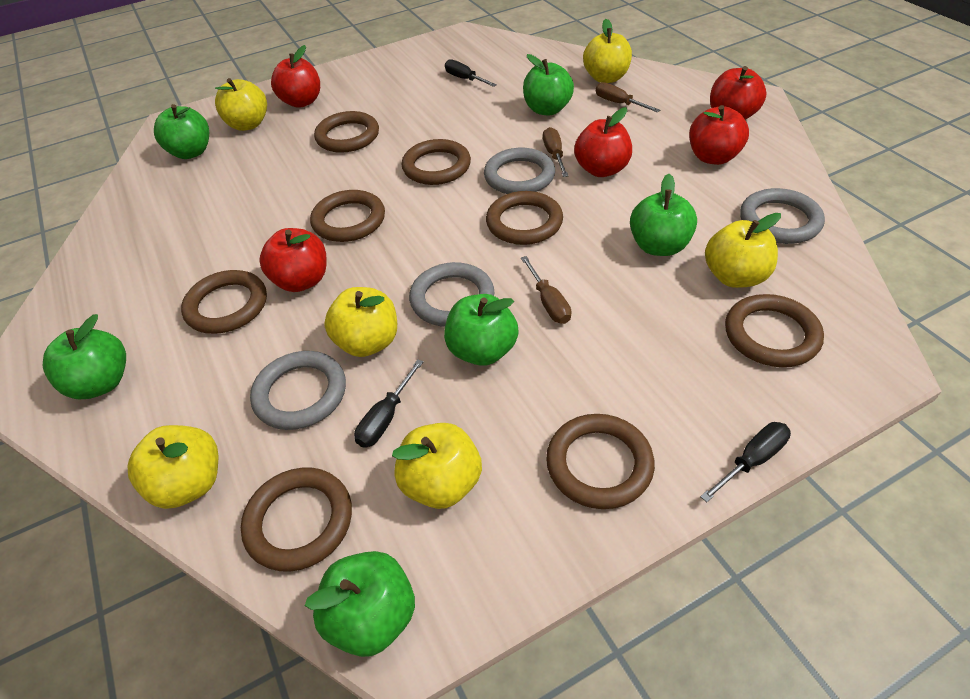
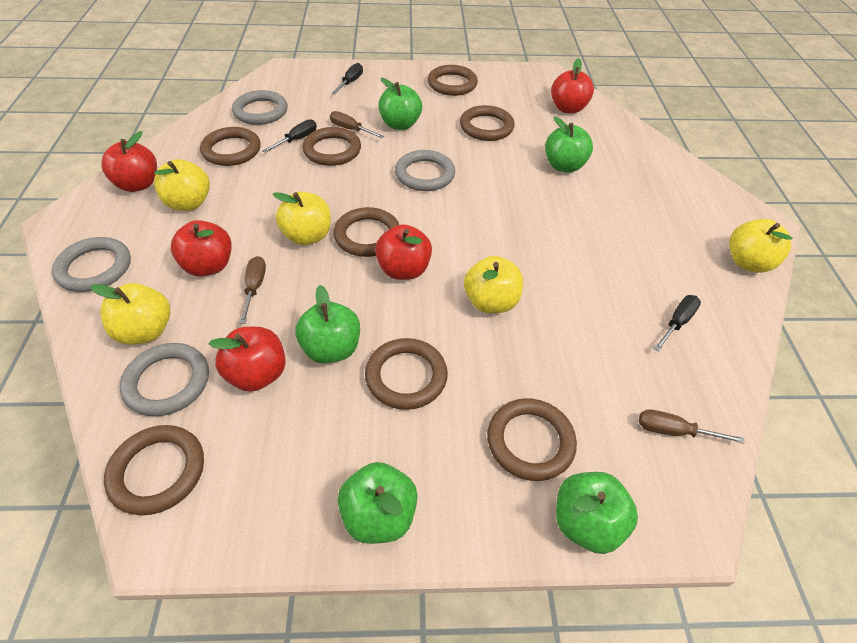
green apple: [43,314,126,399] [154,104,209,159] [305,551,415,657] [444,294,518,366] [523,54,574,116] [630,174,697,256] = 6 -> [295,285,360,364] [338,462,418,544] [379,78,422,130] [545,117,593,173] [556,472,638,554] = 5
yellow apple: [128,425,219,509] [215,78,267,131] [324,287,397,357] [392,423,482,509] [583,19,632,83] [705,213,781,288] = 6 -> [91,283,171,345] [154,159,210,211] [272,192,331,245] [464,256,523,313] [729,219,792,273] = 5

